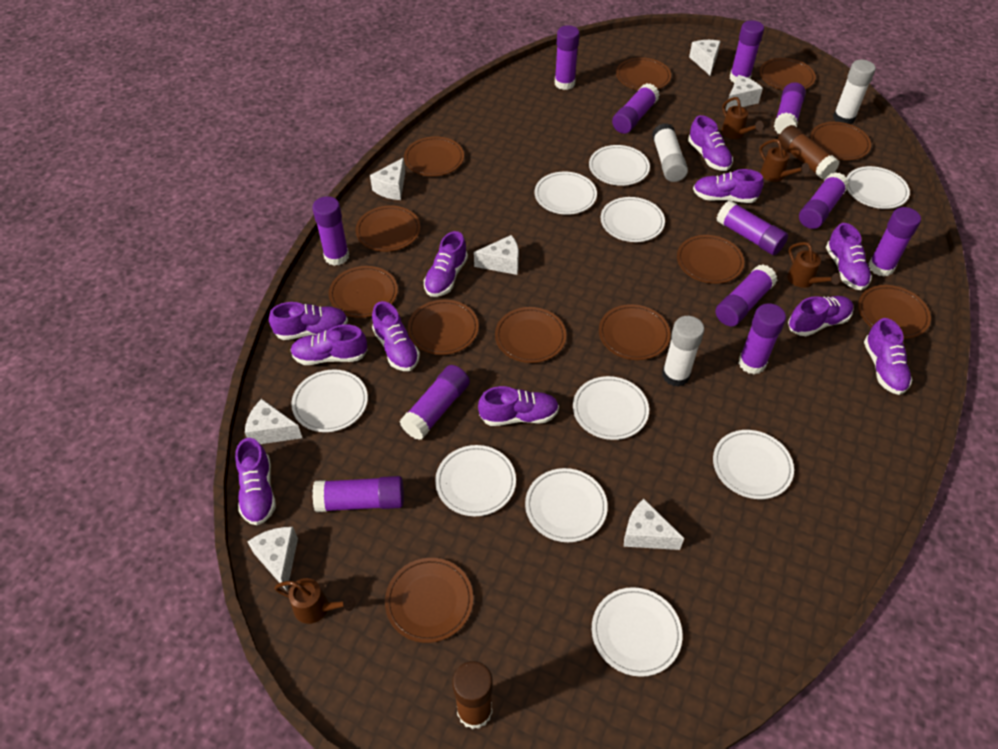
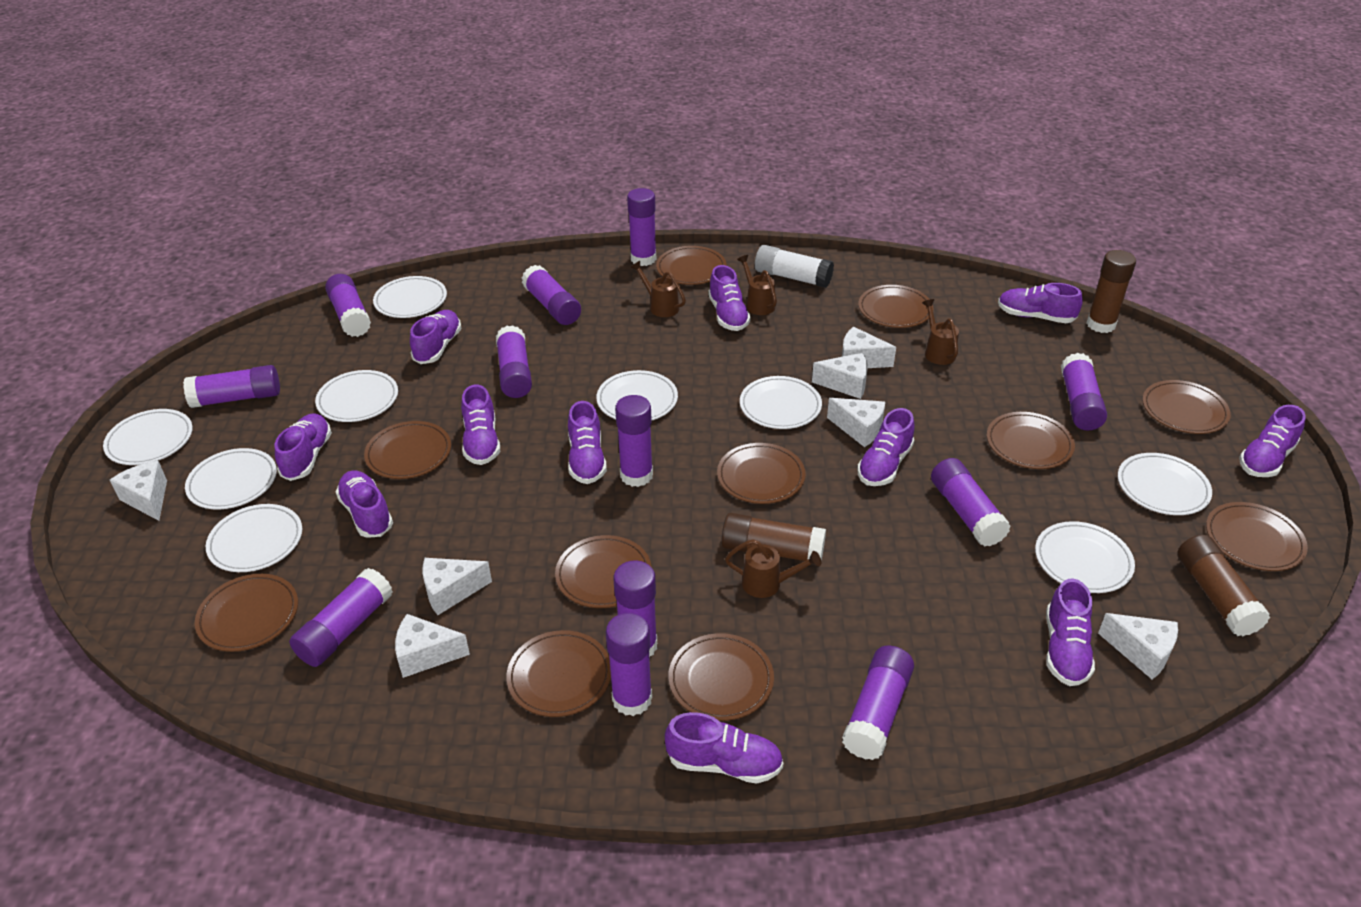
brown glue stick: [452,661,493,729] [778,125,840,179] = 2 -> [721,513,826,561] [1086,250,1136,333] [1177,535,1270,636] = 3
brown plate: [329,266,398,318] [355,206,420,252] [385,558,473,643] [404,136,464,176] [408,299,479,355] [495,307,566,363] [599,304,670,360] [616,57,671,90] [677,235,744,284] [760,58,816,90] [810,122,871,160] [858,285,931,339] = 12 -> [195,574,298,652] [364,421,451,479] [507,630,611,717] [555,535,652,608] [656,246,726,285] [668,633,774,721] [717,443,806,504] [858,285,933,328] [987,412,1075,469] [1142,380,1231,434] [1206,502,1308,571] = 11
white glue stick: [652,123,688,182] [662,316,704,387] [833,60,876,124] = 3 -> [755,245,834,288] = 1
white plate: [291,369,368,432] [435,445,516,516] [525,468,608,542] [535,172,597,215] [573,376,649,440] [589,145,650,186] [592,587,683,677] [601,197,665,242] [713,430,794,499] [847,166,910,209] = 10 -> [103,409,193,465] [185,448,277,510] [206,504,302,572] [315,370,398,422] [373,276,447,318] [596,370,678,420] [740,376,822,429] [1035,521,1135,593] [1118,453,1212,515] = 9

